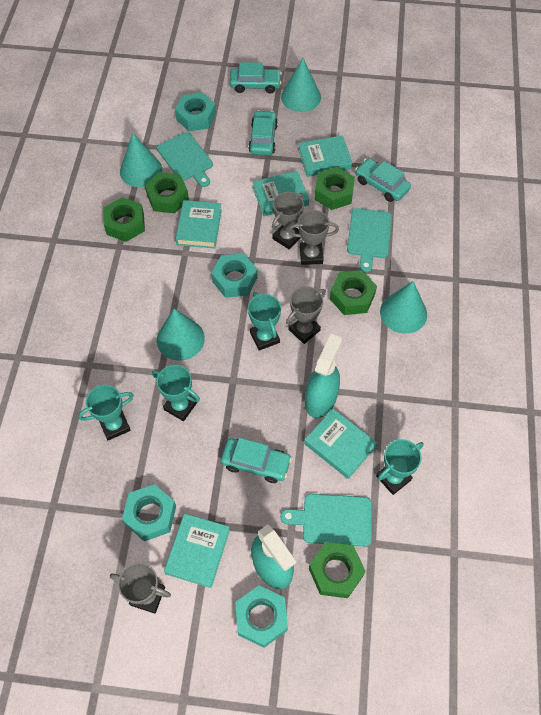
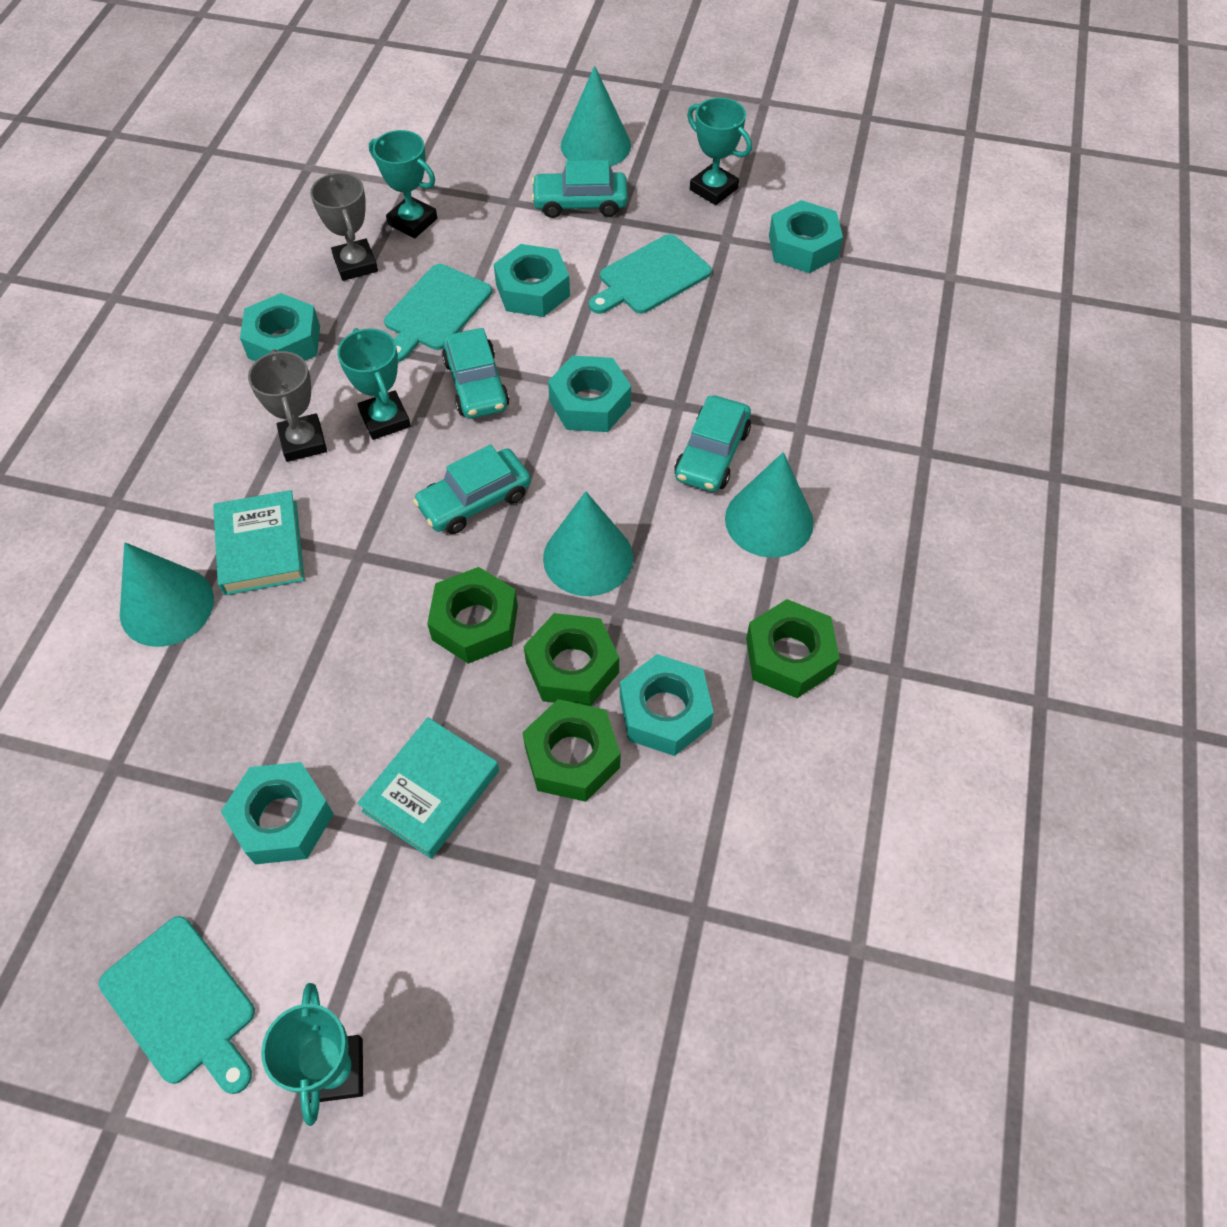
green nut: [103,197,145,242] [145,172,189,213] [309,542,366,598] [314,167,355,210] [330,270,377,315] = 5 -> [427,567,518,664] [522,699,620,802] [524,613,619,706] [746,599,840,698] = 4
grey trophy: [110,562,171,614] [272,192,304,249] [286,286,326,344] [288,210,339,265] = 4 -> [248,349,327,462] [310,173,378,281] = 2
turquoise book: [164,514,230,588] [176,200,222,248] [253,171,309,216] [298,135,352,177] [304,409,377,479] = 5 -> [213,490,305,595] [357,717,499,859] = 2
turquoise nut: [122,484,176,541] [175,92,216,131] [211,253,258,298] [235,585,288,648] = 4 -> [221,762,334,864] [240,293,320,361] [494,244,570,317] [548,356,631,432] [620,654,714,756] [769,200,843,273] = 6
turquoise spray bottle: [251,525,296,589] [305,334,342,418] = 2 -> none = 0

